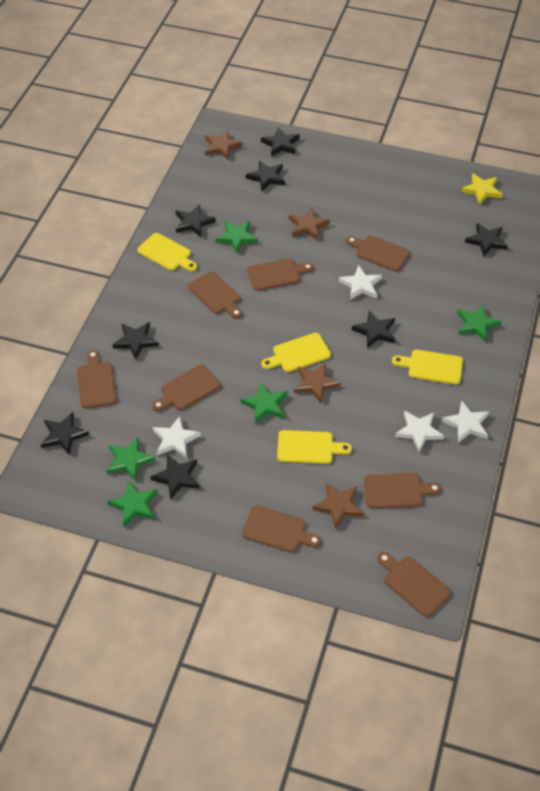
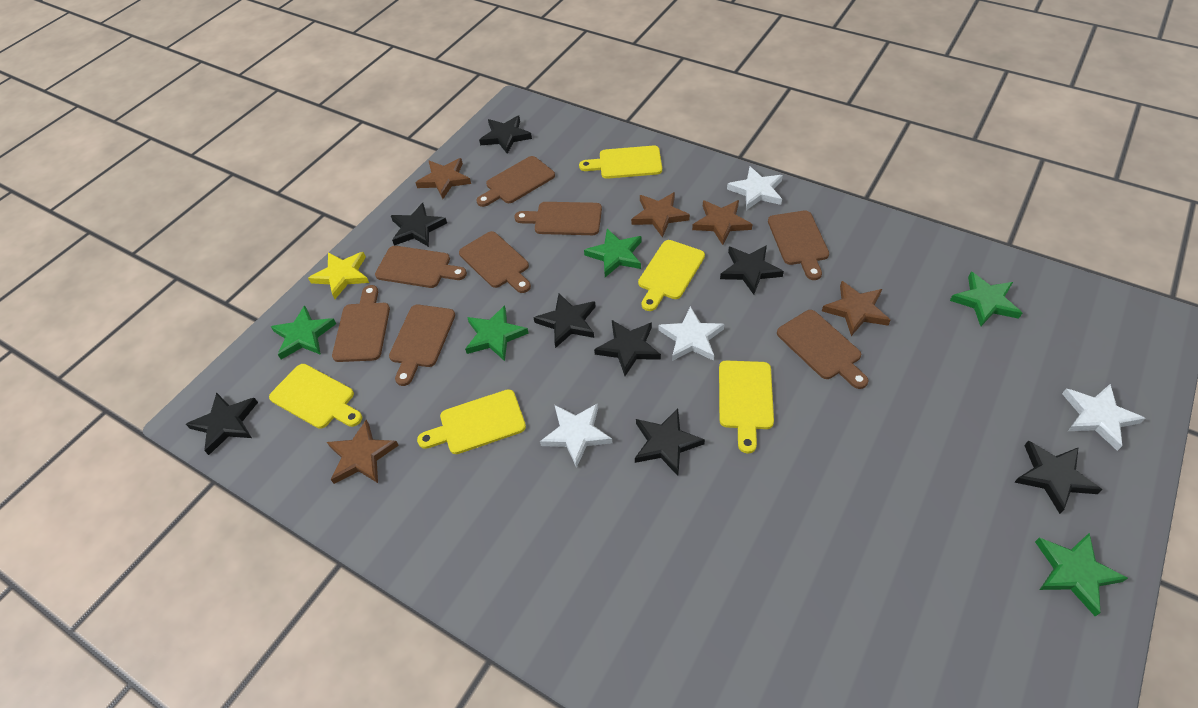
brown star: [205,130,243,160] [289,208,330,240] [294,363,340,403] [313,483,364,529] = 4 -> [327,420,399,484] [415,158,471,199] [631,192,690,238] [692,200,752,245] [822,281,891,336] = 5
yellow cutting board: [137,233,197,271] [261,333,331,372] [277,430,352,464] [392,350,463,385] = 4 -> [269,364,362,429] [417,389,526,454] [579,146,662,179] [638,240,705,311] [719,361,774,453] = 5

